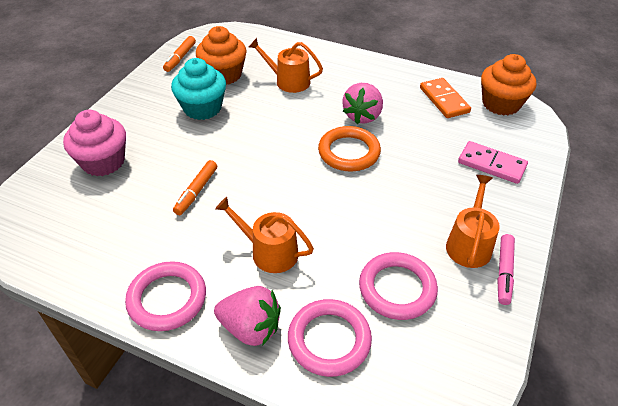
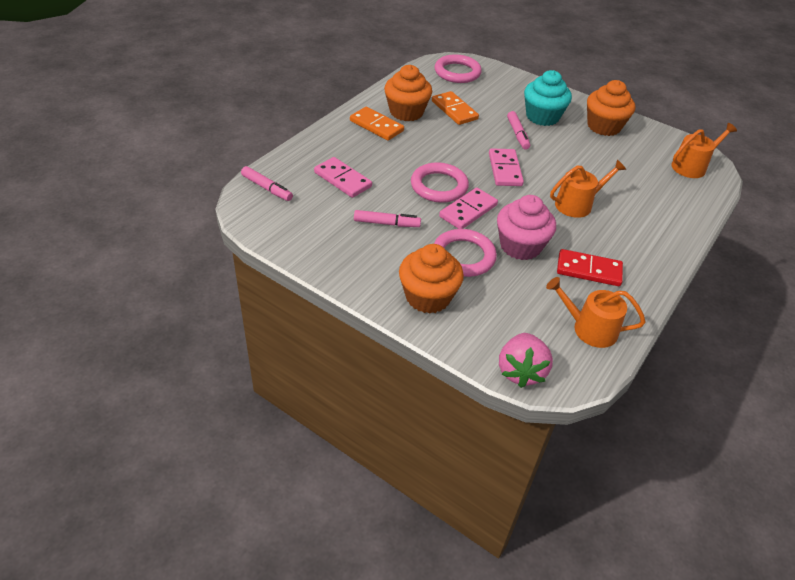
orange cupcake: [196,26,247,84] [481,54,536,116] = 2 -> [384,65,432,121] [399,244,464,314] [587,80,635,136] = 3
orange domino: [420,78,471,118] = 1 -> [350,107,404,140] [432,91,479,125] = 2
orange marker: [163,36,196,72] [173,160,217,215] = 2 -> none = 0
orange ring: [318,126,381,172] = 1 -> none = 0
pink domino: [458,141,528,184] = 1 -> [314,157,372,198] [439,188,498,229] [489,148,524,186] = 3
pink marker: [497,234,515,305] = 1 -> [241,166,293,201] [354,210,421,227] [507,111,530,150] = 3
pink strawberry: [214,286,281,346] [343,83,383,124] = 2 -> [499,333,553,388] = 1
red domino: none = 0 -> [557,249,623,286] = 1

